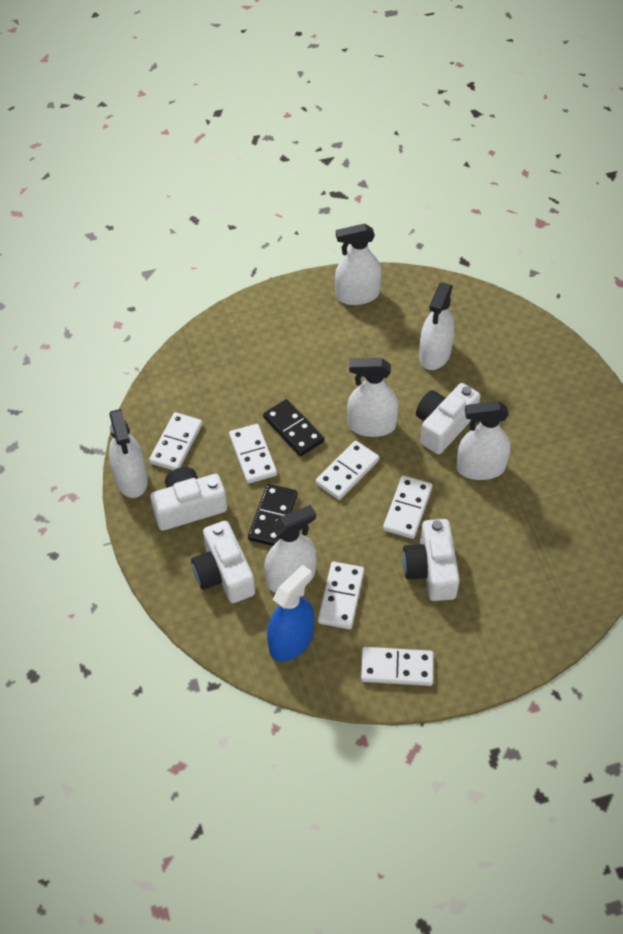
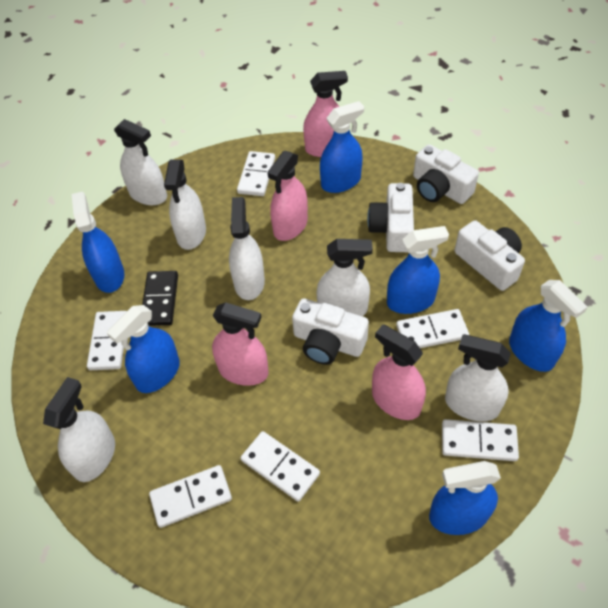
black domino: [248,484,298,546] [263,399,324,456] = 2 -> [142,271,178,326] = 1
blue spray bottle: [267,565,314,662] = 1 -> [72,192,124,293] [107,305,180,393] [320,101,364,193] [387,226,449,314] [429,461,501,535] [509,280,587,372] = 6
pink spray bottle: none = 0 -> [212,302,269,386] [267,150,308,241] [303,71,348,157] [372,325,426,420] = 4

